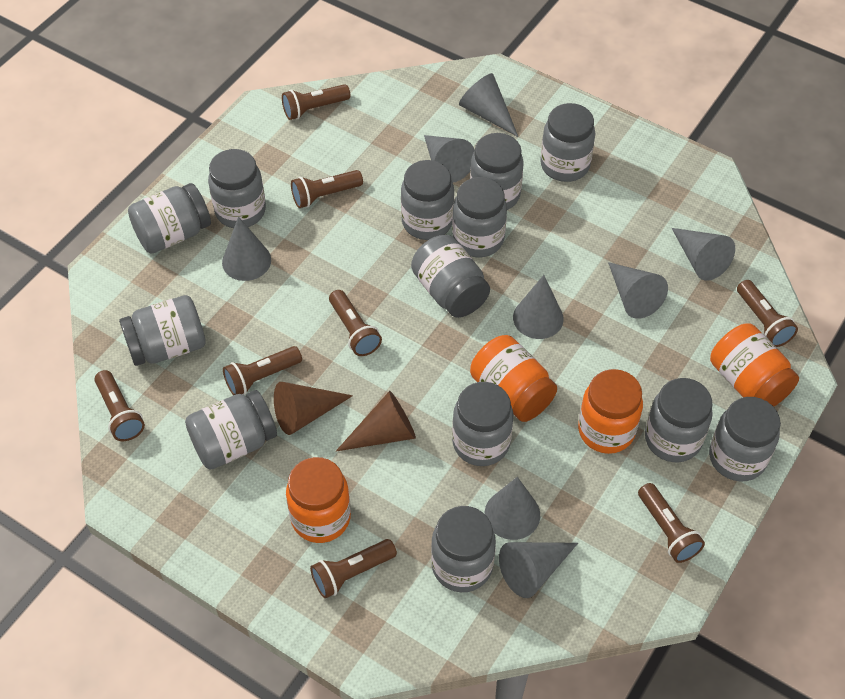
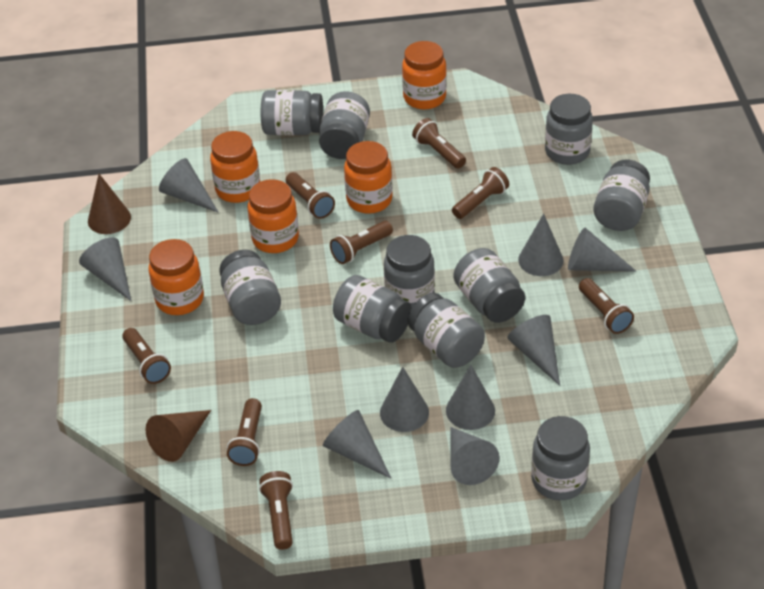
grey cone: [222,216,271,281] [424,135,475,183] [459,73,518,137] [485,477,540,540] [499,542,578,598] [513,275,564,339] [608,262,668,319] [672,228,735,281] = 8 -> [79,237,131,301] [159,158,219,213] [323,410,392,479] [380,367,429,432] [446,365,495,430] [450,427,499,485] [507,315,560,386] [518,213,564,276] [568,228,637,272] = 9
grey jar: [119,295,206,366] [128,183,211,254] [185,390,277,470] [208,149,266,228] [401,160,454,240] [411,235,490,318] [431,506,496,592] [452,177,507,257] [452,382,513,466] [470,133,523,210] [540,103,595,182] [645,378,713,462] [709,397,781,482] = 13 -> [219,250,281,325] [261,90,323,135] [319,91,370,159] [333,275,412,343] [384,235,435,307] [407,293,485,368] [453,248,525,323] [531,416,590,500] [545,94,593,165] [594,160,650,231] = 10
orange jar: [286,457,351,543] [470,335,557,422] [578,369,643,454] [710,324,799,407] = 4 -> [149,239,204,315] [210,131,260,203] [248,179,299,253] [344,141,393,214] [402,41,447,109] = 5

